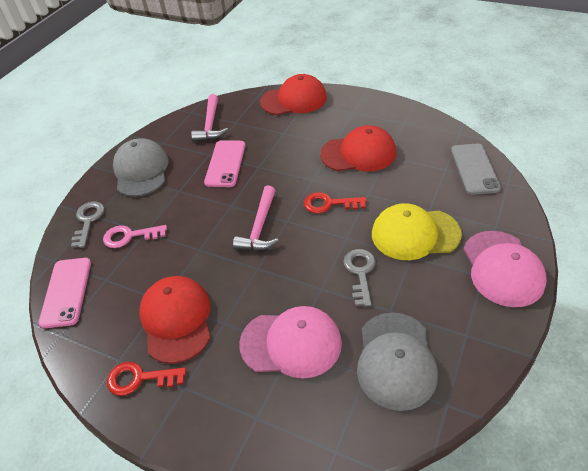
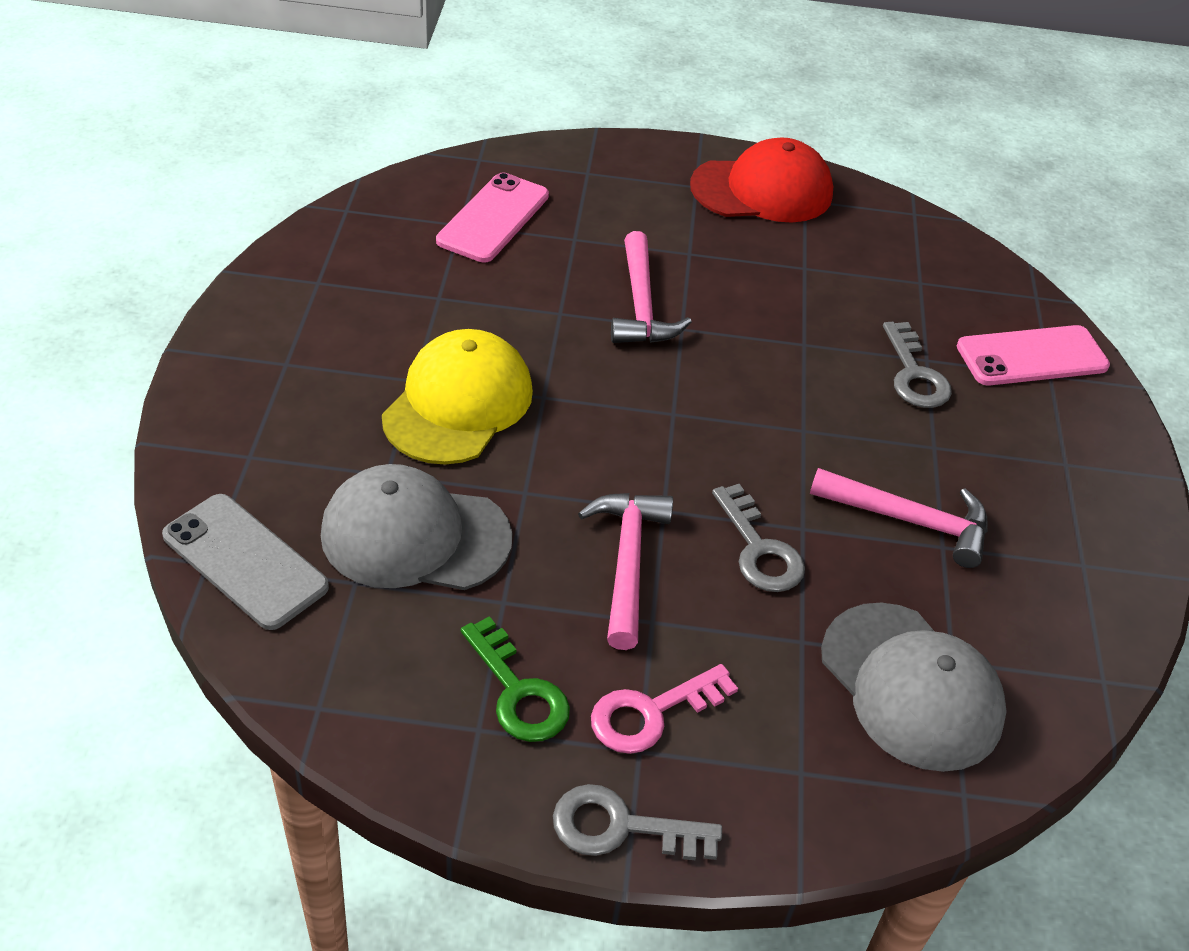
green key: none = 0 -> [461,616,570,742] = 1
grey key: [71,202,104,248] [343,249,376,307] = 2 -> [553,784,722,860] [712,484,805,592] [883,322,952,408] = 3
pink cap: [239,306,342,379] [464,231,547,307] = 2 -> none = 0
pink hammer: [191,94,228,141] [233,186,279,250] = 2 -> [578,493,673,650] [611,231,692,343] [810,468,988,568] = 3
red cap: [139,276,211,364] [260,74,327,115] [320,125,396,171] = 3 -> [690,137,833,223] = 1
red key: [107,362,186,396] [304,192,366,214] = 2 -> none = 0

